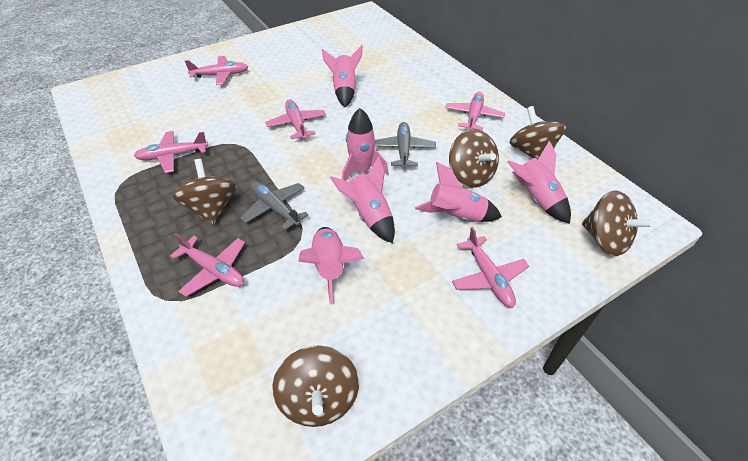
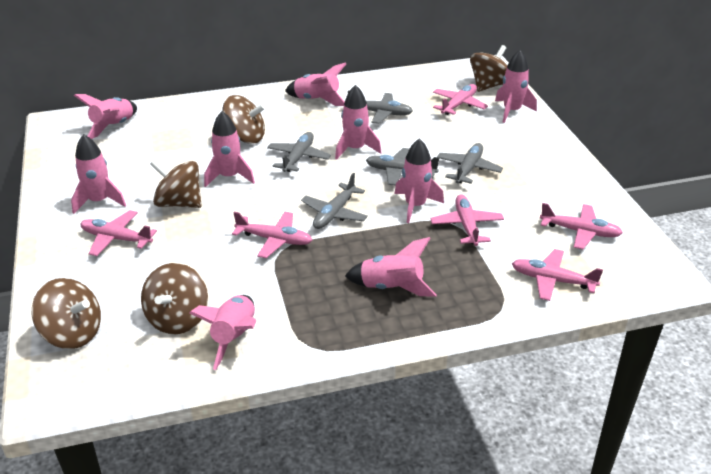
grey plane: [240,181,309,230] [375,122,436,169] = 2 -> [267,132,331,172] [301,173,368,229] [348,90,413,124] [366,148,439,186] [437,143,503,184] = 5
pink rocket: [298,227,364,304] [322,45,363,107] [330,156,395,243] [342,108,389,181] [415,162,502,222] [507,141,571,224] = 6 -> [71,134,126,214] [74,94,137,139] [189,295,256,370] [204,111,255,187] [285,62,346,106] [335,85,382,160] [345,237,437,297] [394,139,444,223] [495,50,537,123] = 9

